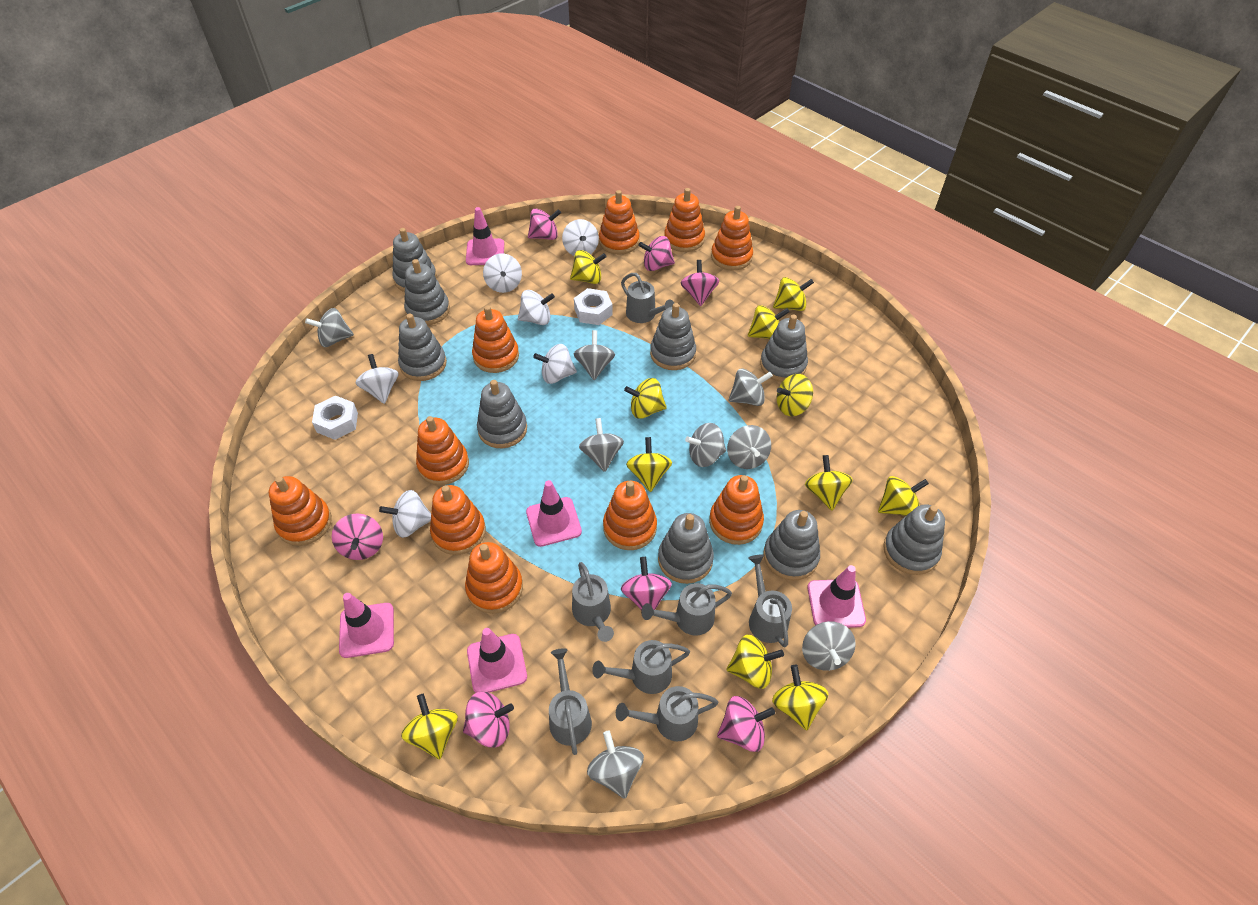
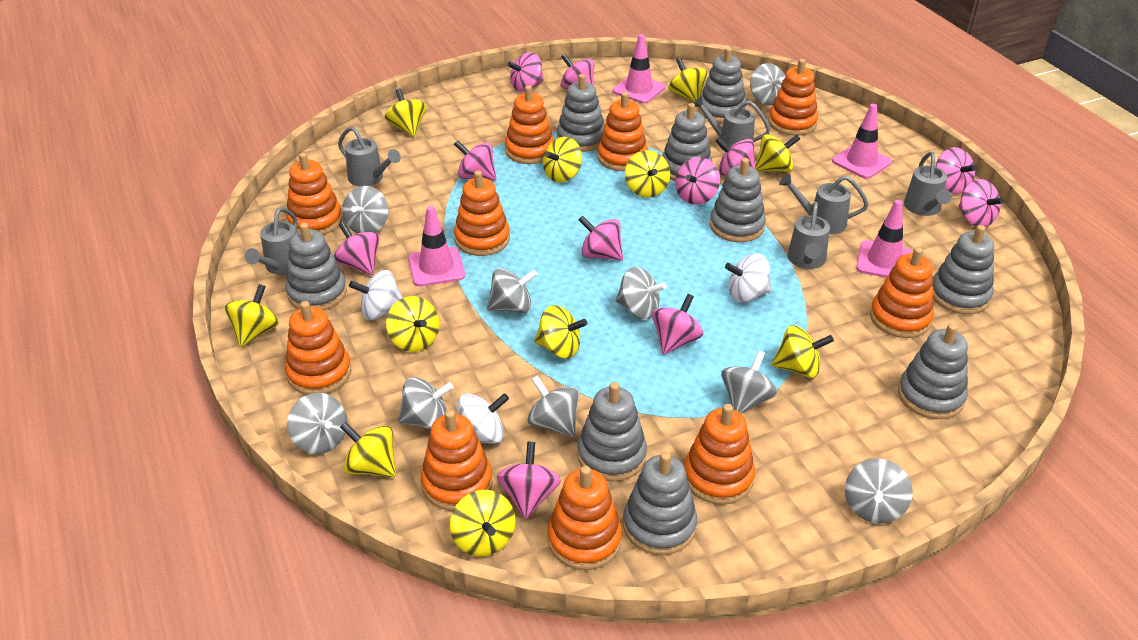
grey spinning top: [305,308,354,347] [574,330,615,380] [579,418,624,472] [587,731,644,799] [685,423,726,467] [727,425,771,469] [729,368,773,406] [802,621,856,671] = 8 -> [287,393,347,454] [342,186,388,234] [398,377,454,429] [487,268,538,313] [528,376,579,437] [615,267,666,319] [721,350,777,414] [750,63,785,105] [845,459,913,524] = 9
grey watering can: [549,648,592,755] [572,562,614,642] [592,640,690,694] [616,686,719,741] [621,273,674,323] [641,583,732,635] [749,555,792,647] = 7 -> [245,207,298,275] [338,126,401,186] [694,96,770,152] [779,174,869,234] [787,202,830,269] [904,152,952,216] = 6
pink spinning top: [332,513,383,560] [463,692,514,747] [528,208,561,240] [621,557,672,610] [639,236,675,271] [681,260,719,306] [717,696,775,752] = 7 -> [334,222,379,275] [454,140,496,181] [497,442,561,519] [507,52,544,92] [560,54,594,89] [578,215,623,261] [652,294,703,355] [675,157,720,205] [715,137,756,176] [936,147,977,194] [959,179,1004,227] = 11
pink traffic cone: [339,593,394,658] [466,207,504,265] [467,628,527,693] [526,480,582,547] [807,565,866,628] = 5 -> [408,206,465,287] [613,34,665,103] [832,104,892,179] [856,200,912,278] = 4
white nut: [312,396,358,440] [574,288,613,325] = 2 -> none = 0
white spinning top: [356,354,398,404] [379,490,431,538] [483,253,522,293] [518,290,555,325] [533,344,577,384] [562,219,599,256] = 6 -> [349,270,402,320] [457,393,509,444] [725,254,772,302] = 3

